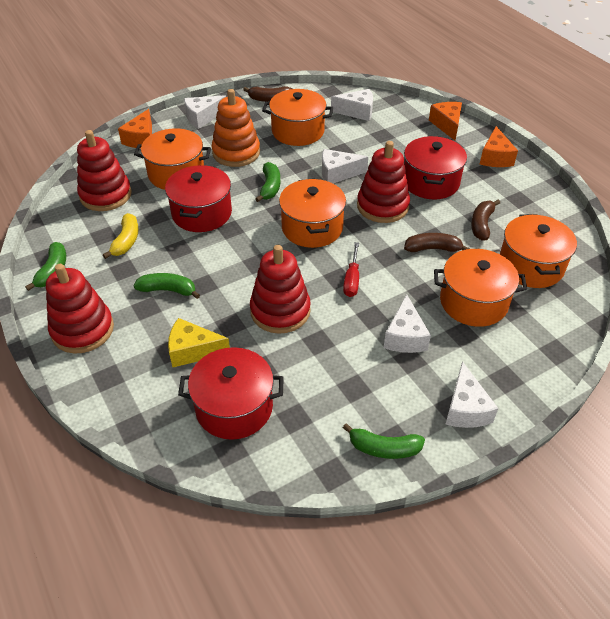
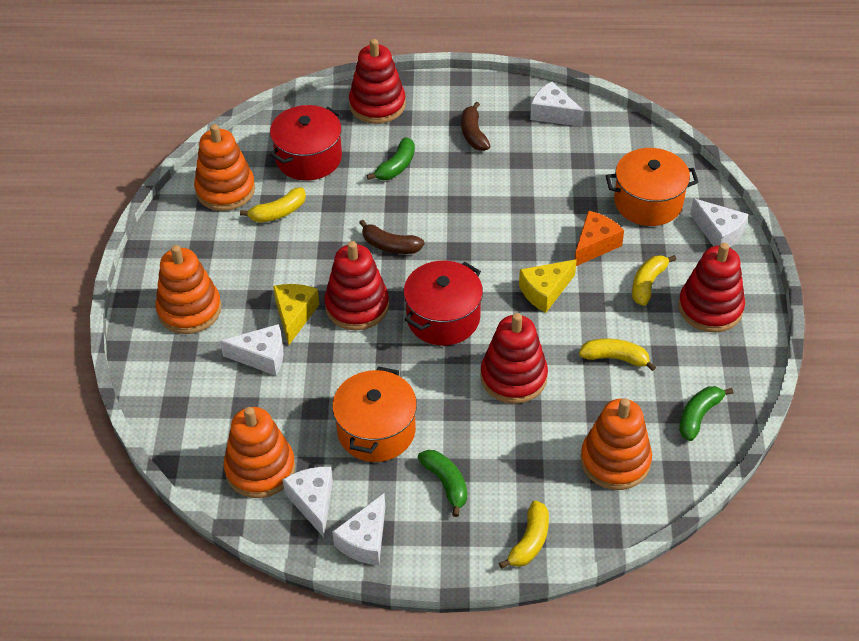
brown banana: [243,86,292,102] [404,233,470,252] [471,200,500,240] = 3 -> [359,220,425,254] [461,102,490,151] = 2
green banana: [25,242,66,291] [133,273,200,299] [255,162,280,202] [343,423,425,459] = 4 -> [367,137,415,180] [418,450,467,517] [679,386,733,441] = 3
orange cheese: [118,109,152,149] [429,102,462,141] [480,126,518,167] = 3 -> [575,211,624,266] = 1
orange pot: [134,128,211,190] [262,89,333,146] [279,179,346,248] [434,249,527,327] [500,214,577,288] = 5 -> [332,366,417,462] [606,148,699,226] = 2
orange stacking toy: [212,89,260,167] = 1 -> [155,245,221,334] [194,124,255,211] [224,407,295,498] [581,398,652,490] = 4
red pot: [165,165,232,232] [178,347,284,440] [404,136,467,199] = 3 -> [270,105,342,180] [404,261,483,346] = 2
red screwdriver: [343,242,359,297] = 1 -> none = 0
yellow banana: [103,213,139,259] = 1 -> [240,187,306,223] [499,501,549,569] [579,338,656,371] [632,255,676,306] = 4
yellow cheese: [168,318,230,367] = 1 -> [273,284,319,345] [519,259,577,313] = 2

